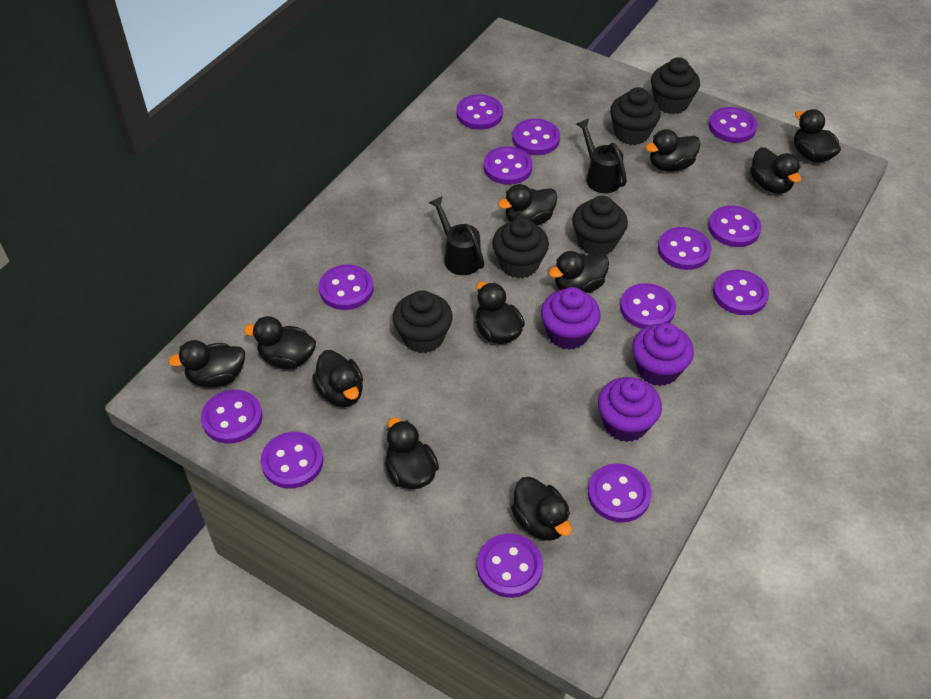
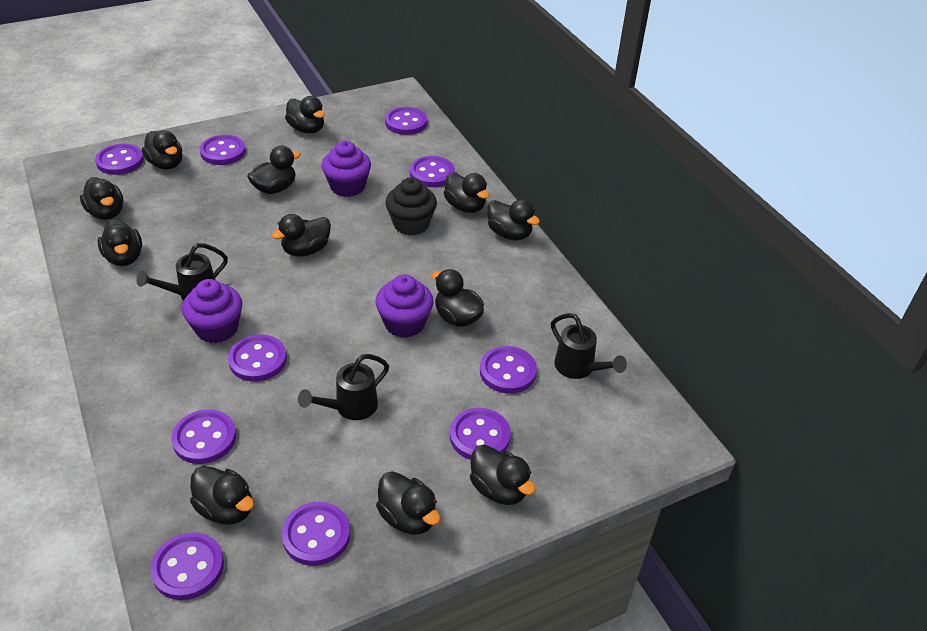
black cupcake: [393,290,453,353] [492,217,549,278] [572,196,628,254] [610,87,661,145] [651,57,700,114] = 5 -> [385,177,437,236] = 1
black duck: [168,340,245,387] [244,316,316,369] [312,350,363,407] [385,418,439,489] [476,282,525,344] [498,184,558,225] [511,477,572,541] [549,251,609,293] [645,129,701,172] [750,147,801,194] [794,109,841,163] = 11 -> [80,177,123,220] [97,219,142,266] [142,130,182,169] [190,466,254,525] [247,146,301,194] [271,214,331,256] [285,96,325,133] [376,471,440,535] [432,269,484,327] [444,173,489,213] [470,445,536,505] [487,199,540,240] = 12
black watering can: [429,197,484,275] [576,119,627,193] = 2 -> [137,243,228,301] [298,354,389,420] [551,313,627,379] = 3
purple button: [201,390,263,444] [261,432,323,488] [319,264,373,310] [456,94,503,130] [477,533,543,598] [484,146,532,185] [512,119,560,155] [588,463,651,523] [620,283,676,329] [658,227,711,270] [708,206,761,247] [709,107,757,143] [713,270,769,315] = 13 -> [95,144,144,175] [150,532,224,600] [171,409,236,464] [199,135,246,165] [228,334,287,382] [282,502,350,566] [385,107,427,135] [410,156,455,187] [450,408,511,460] [480,346,537,394] = 10

